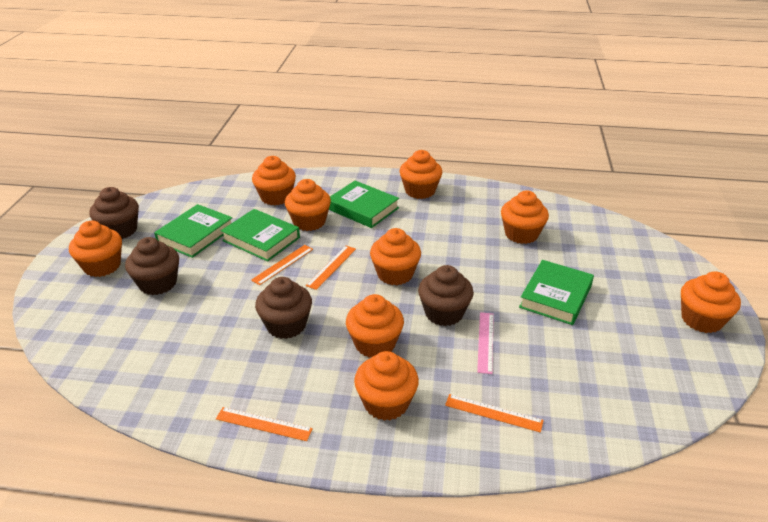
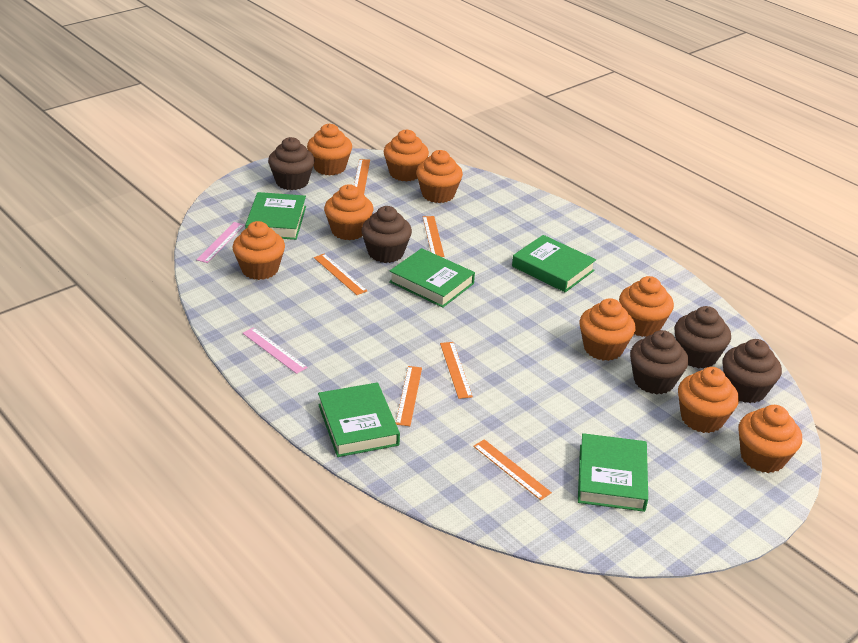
brown cupcake: [89,187,139,239] [125,237,179,295] [255,277,312,339] [418,265,474,326] = 4 -> [268,137,315,190] [361,206,412,263] [630,330,688,394] [674,306,731,369] [722,339,782,403] = 5
green book: [154,204,233,258] [221,209,300,262] [329,181,399,228] [519,260,594,325] = 4 -> [245,192,306,240] [318,382,400,457] [389,248,475,308] [512,235,596,292] [578,433,648,512] = 5
orange ruler: [216,407,313,441] [251,245,313,285] [306,246,356,290] [445,394,544,433] = 4 -> [314,254,368,295] [354,159,370,194] [396,366,422,426] [423,216,444,257] [440,342,473,399] [473,439,552,500] = 6
pink ruler: [477,312,494,374] = 1 -> [196,222,244,263] [243,327,308,374] = 2

